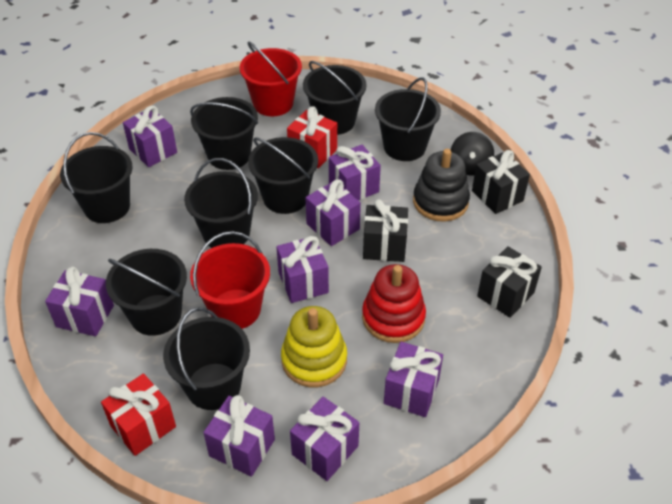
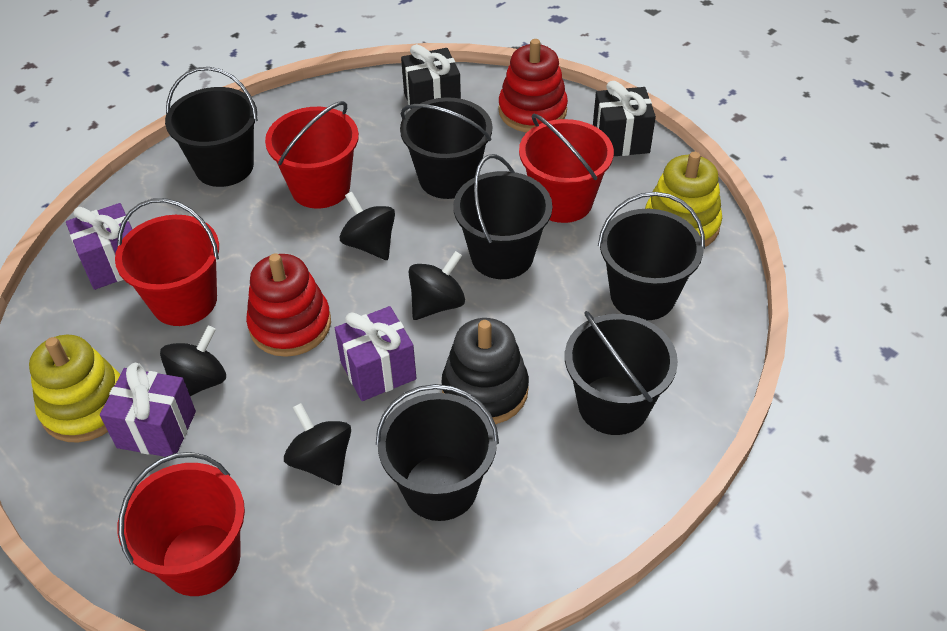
black bucket: [60,132,133,223] [106,249,187,336] [163,307,250,410] [184,158,258,248] [190,97,258,170] [248,137,318,214] [303,61,367,135] [375,77,441,161] = 8 -> [165,67,258,187] [376,384,499,521] [400,97,492,199] [453,154,552,279] [565,311,678,435] [598,192,705,320] = 6
black gift: [363,199,408,262] [472,150,530,214] [477,246,542,318] = 3 -> [401,44,461,109] [593,81,656,156] = 2
black spinning top: [451,132,494,175] = 1 -> [160,326,226,396] [284,403,351,485] [340,192,395,260] [408,251,465,320] = 4
purple gift: [45,266,114,336] [123,106,177,167] [203,395,275,477] [277,236,329,303] [290,397,359,481] [306,179,361,246] [329,145,381,200] [384,342,443,417] = 8 -> [66,203,133,290] [100,363,196,457] [335,306,417,401] = 3
red bucket: [190,231,270,329] [240,42,302,116] = 2 -> [115,198,219,326] [117,452,245,596] [265,101,359,209] [519,114,614,223] = 4
red gift: [101,373,176,456] [287,106,337,168] = 2 -> none = 0
red stacking toy: [362,264,426,343] = 1 -> [246,253,331,357] [498,39,568,132] = 2
yellow stacking toy: [281,306,347,387] = 1 -> [29,335,120,442] [645,152,722,247] = 2

